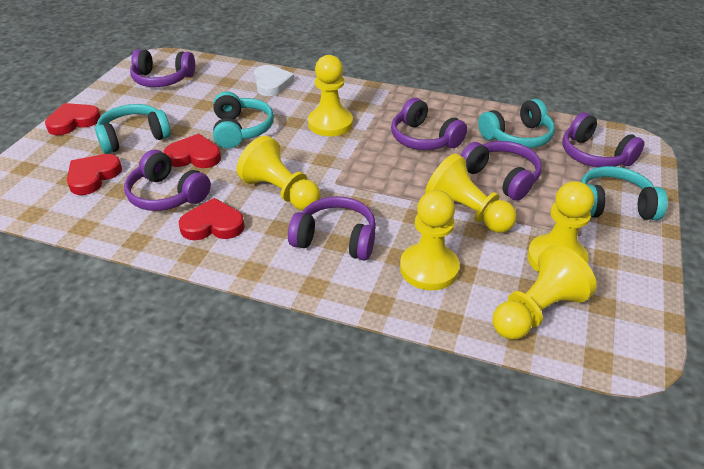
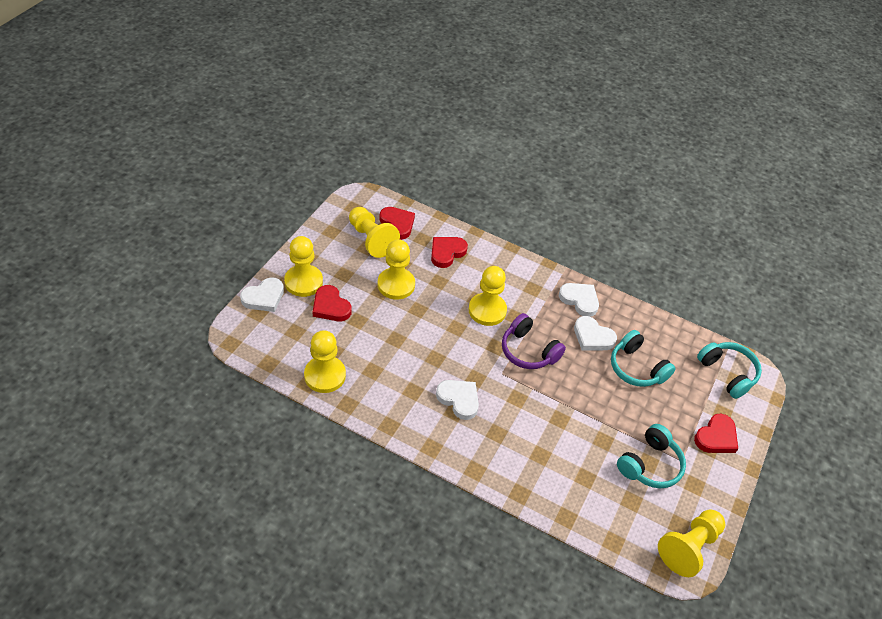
purple headphones: [124,150,211,211] [130,49,195,87] [288,196,376,261] [391,98,467,150] [461,141,542,201] [562,113,645,167] = 6 -> [502,313,566,369] = 1
turquoise headphones: [95,104,171,154] [213,91,274,149] [478,99,555,148] [581,166,668,220] = 4 -> [611,330,676,387] [617,424,686,488] [697,342,762,399] = 3
white heart: [254,65,294,96] = 1 -> [240,277,284,312] [436,380,479,420] [559,283,599,317] [574,316,617,350] = 4

